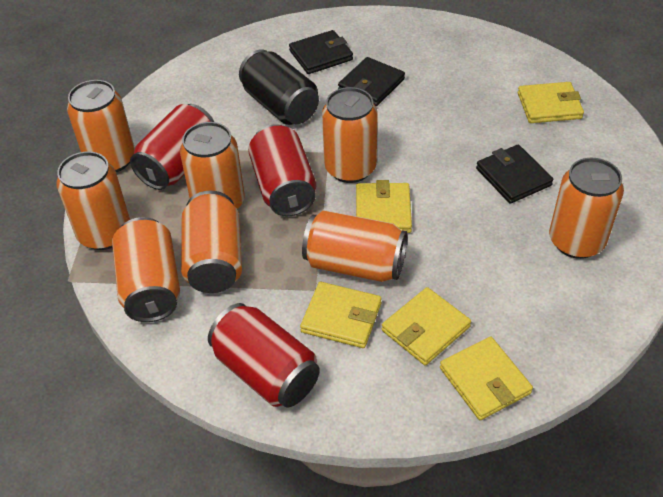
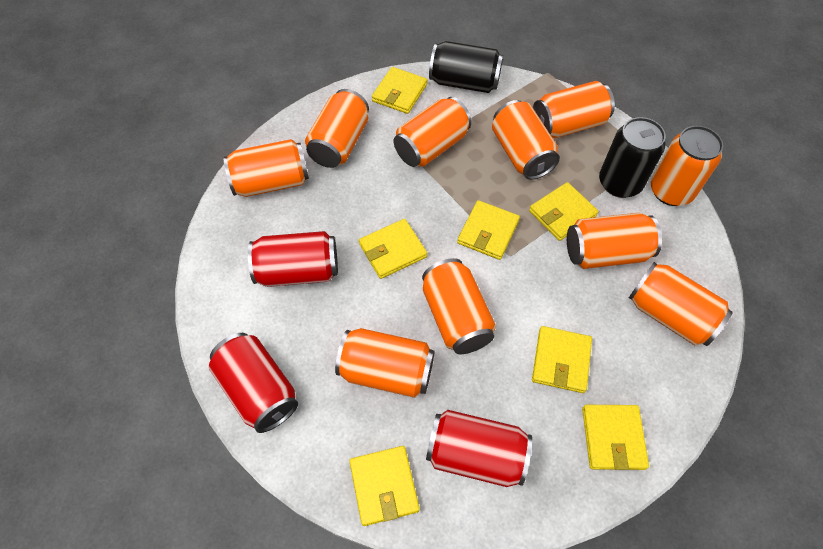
black can: [239,49,319,125] = 1 -> [429,41,503,93] [599,117,666,198] = 2
black wallet: [289,30,353,74] [338,57,405,106] [476,145,553,204] = 3 -> none = 0
orange can: [56,151,130,250] [67,80,135,173] [112,217,180,322] [180,122,245,209] [181,191,242,293] [302,210,408,282] [322,87,378,183] [549,158,624,259] = 8 -> [224,139,309,197] [305,89,369,168] [335,328,435,398] [393,97,472,167] [422,258,496,354] [492,100,560,180] [533,81,615,138] [567,213,662,269] [629,262,733,346] [651,126,723,206] = 10
yellow wallet: [300,282,382,348] [356,180,412,233] [382,287,471,365] [440,337,533,420] [518,82,584,123] = 5 -> [349,446,420,526] [359,219,427,279] [372,67,427,114] [457,200,520,260] [529,182,599,241] [532,326,592,393] [582,405,649,470] = 7

